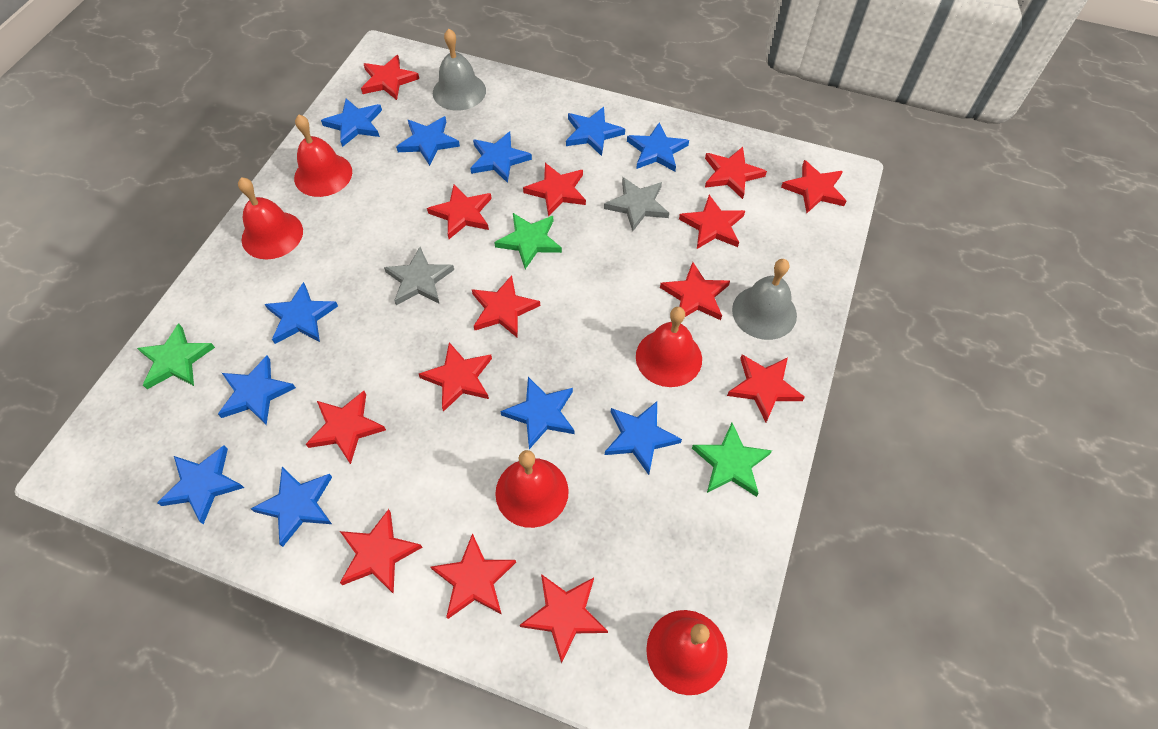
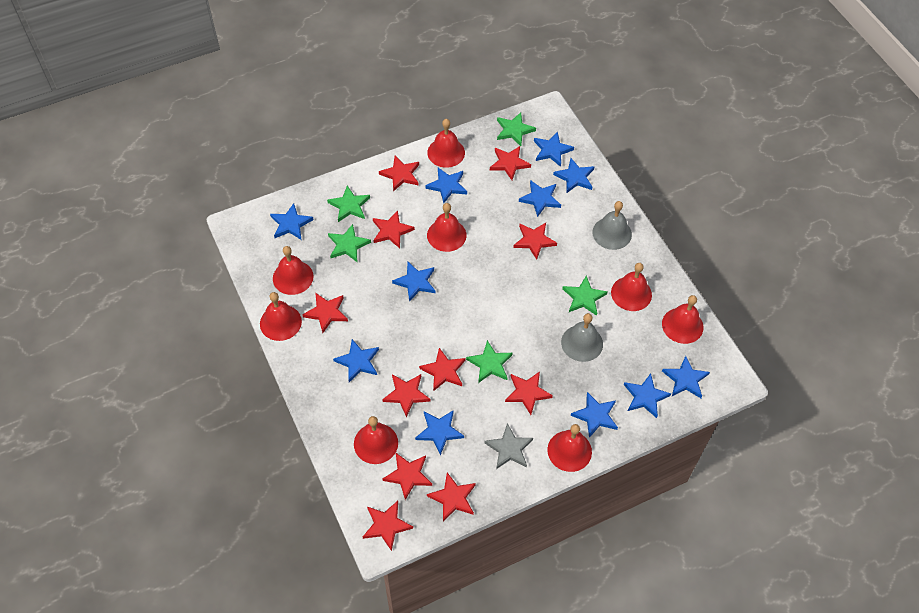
green star: [137,323,215,389] [494,213,562,269] [692,423,772,497] = 3 -> [327,185,370,222] [328,224,371,262] [466,340,513,383] [497,112,536,146] [562,276,608,316] = 5
grey star: [384,247,454,305] [604,177,669,231] = 2 -> [484,423,533,469] = 1
red bell: [238,177,303,259] [294,115,352,197] [495,450,569,528] [636,307,702,387] [646,610,728,695] = 5 -> [260,292,302,341] [273,246,314,295] [354,416,398,464] [427,119,465,168] [427,203,467,252] [547,424,592,472] [611,263,652,311] [662,295,704,344] = 8
red star: [306,391,386,464] [340,509,422,594] [361,55,419,100] [419,342,492,412] [427,184,492,239] [431,533,516,619] [472,275,540,338] [520,574,608,664] [523,163,586,217] [660,262,730,320] [679,195,745,249] [705,147,767,199] [727,354,805,422] [781,160,846,213] = 14 -> [302,292,348,333] [363,501,413,551] [373,210,415,248] [379,156,419,191] [382,374,430,417] [382,453,432,500] [419,348,465,391] [427,473,476,521] [490,146,531,180] [505,372,553,415] [513,223,557,260] = 11

